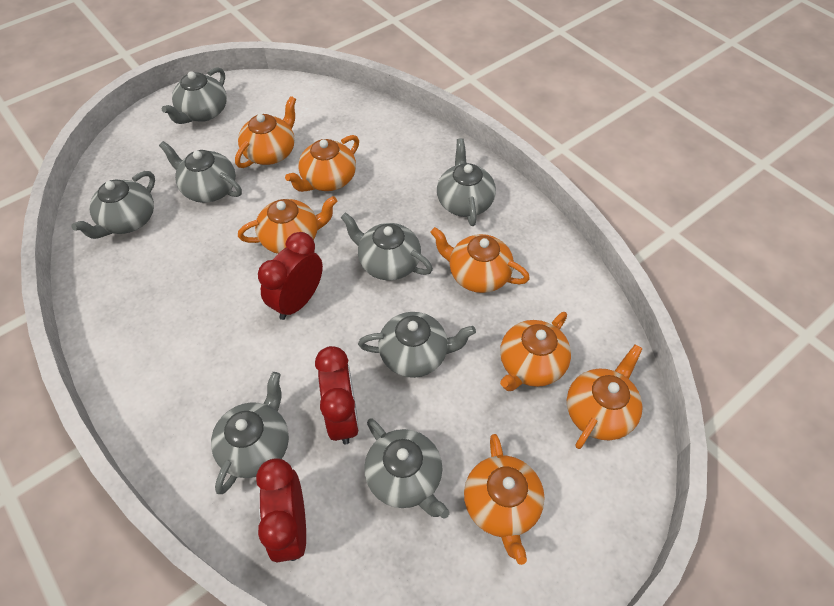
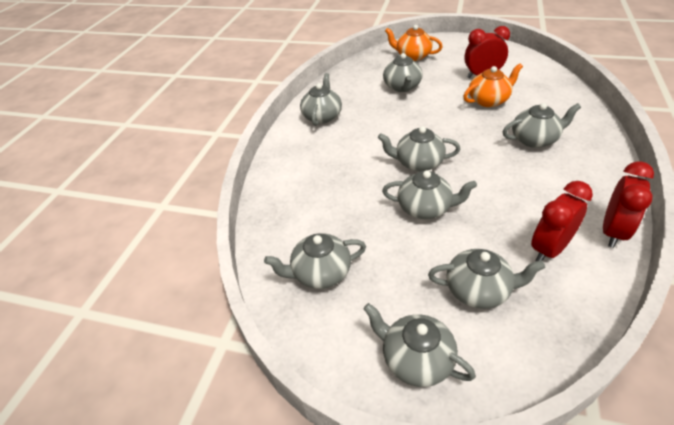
orange teapot: [235,96,296,168] [238,196,337,254] [285,135,359,192] [430,227,530,293] [464,434,545,565] [500,312,571,391] [567,344,643,449] = 7 -> [385,25,443,61] [463,63,523,107] = 2

